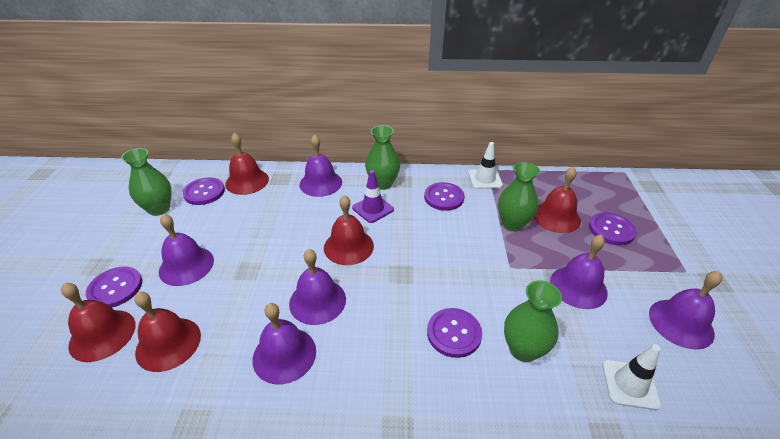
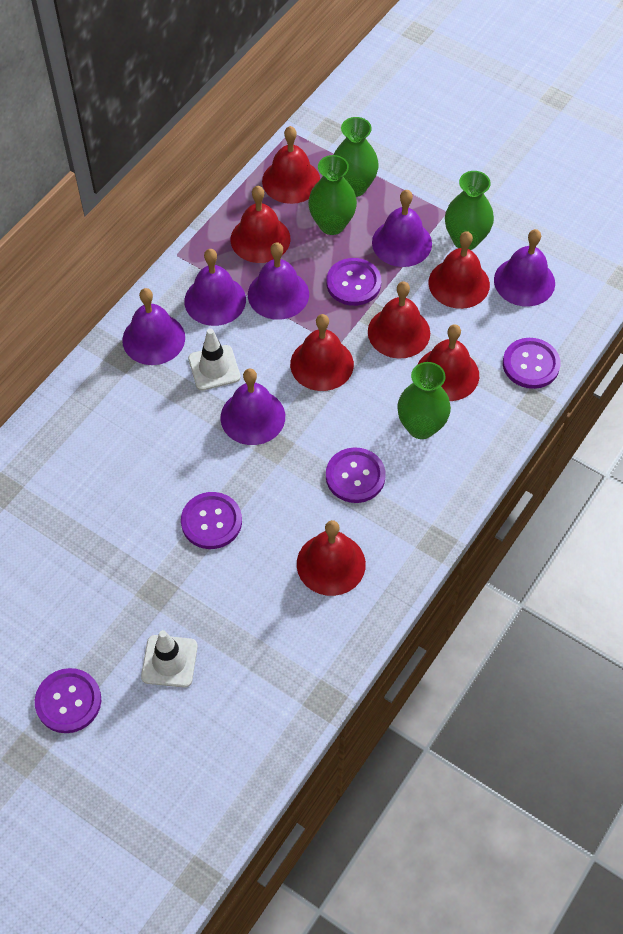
purple traffic cone: [352,170,394,223] = 1 -> none = 0
red bell: [61,283,136,362] [134,292,201,372] [225,133,269,195] [324,195,374,265] [533,167,581,233] = 5 -> [231,186,290,263] [262,126,320,204] [290,314,354,391] [297,520,366,596] [368,281,430,359] [417,324,479,401] [428,231,490,309] = 7

